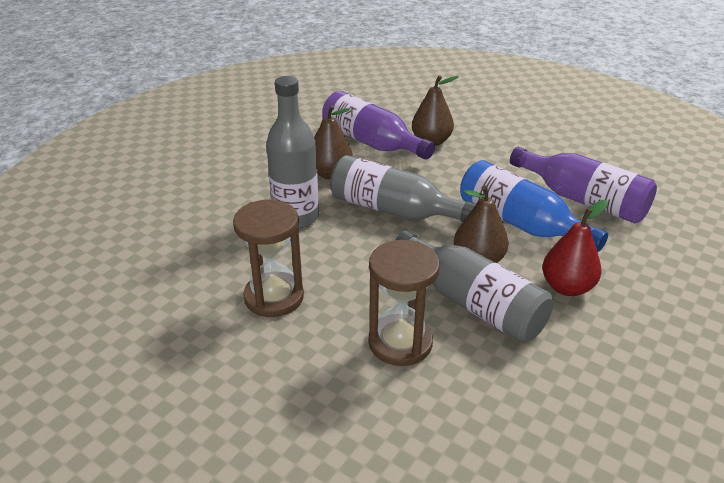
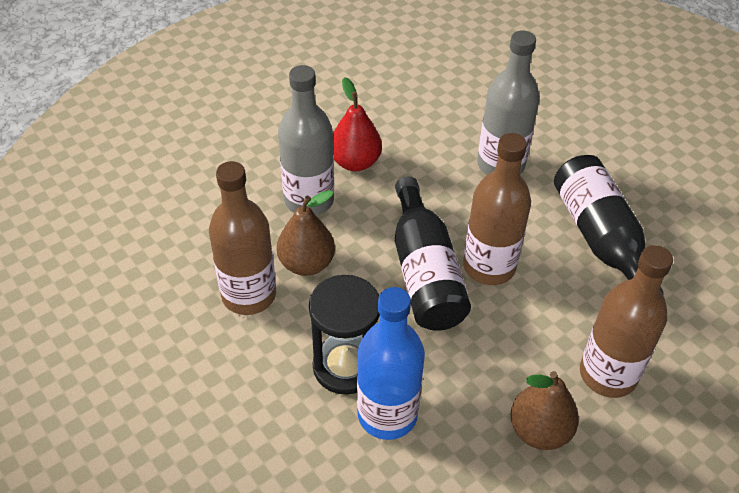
black bottle: none = 0 -> [395,176,471,331] [554,155,664,294] = 2
black hourglass: none = 0 -> [309,275,380,395] = 1
brown bottle: none = 0 -> [209,161,276,315] [463,133,531,285] [580,245,673,398] = 3
brown hourglass: [233,200,304,317] [368,240,440,366] = 2 -> none = 0
brown pear: [314,105,353,179] [412,75,459,146] [454,185,509,263] = 3 -> [277,190,335,276] [510,371,579,450] = 2
grey bottle: [266,76,319,229] [330,155,476,222] [396,230,553,343] = 3 -> [278,65,334,215] [477,30,540,175] = 2
purple bottle: [322,91,435,160] [510,147,657,223] = 2 -> none = 0

